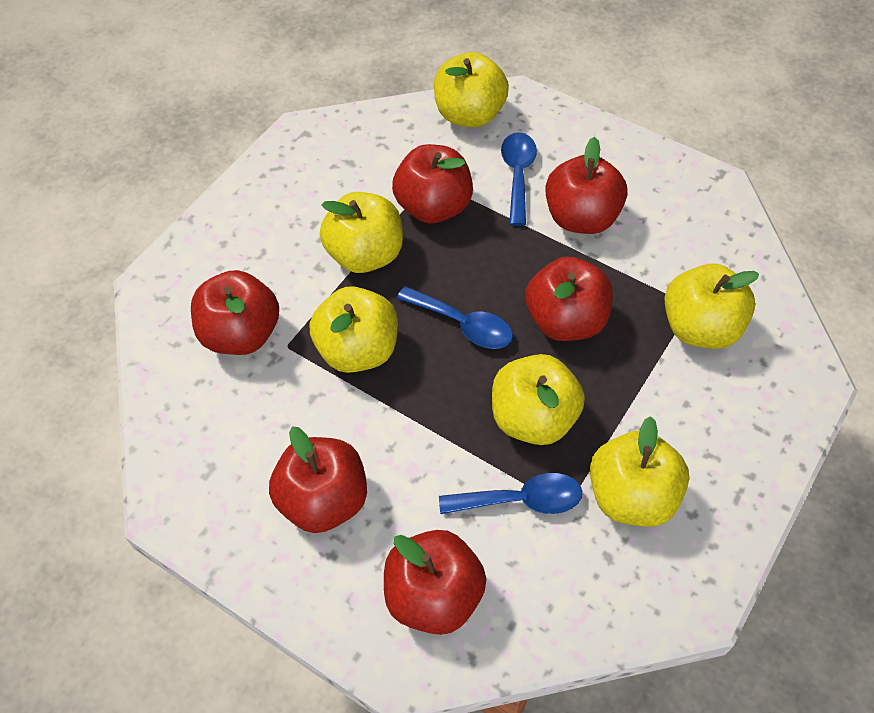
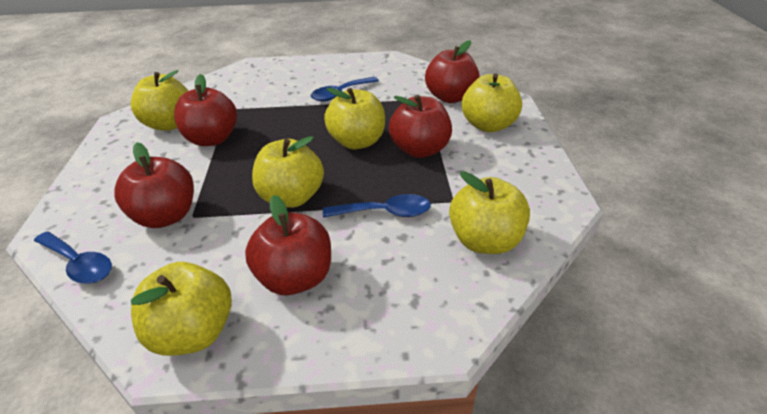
red apple: [191,270,279,355] [269,426,367,533] [384,530,486,635] [392,144,473,223] [526,257,613,341] [545,137,627,234] = 6 -> [114,142,194,228] [174,74,237,146] [245,195,331,295] [389,95,452,158] [425,40,479,103] = 5

